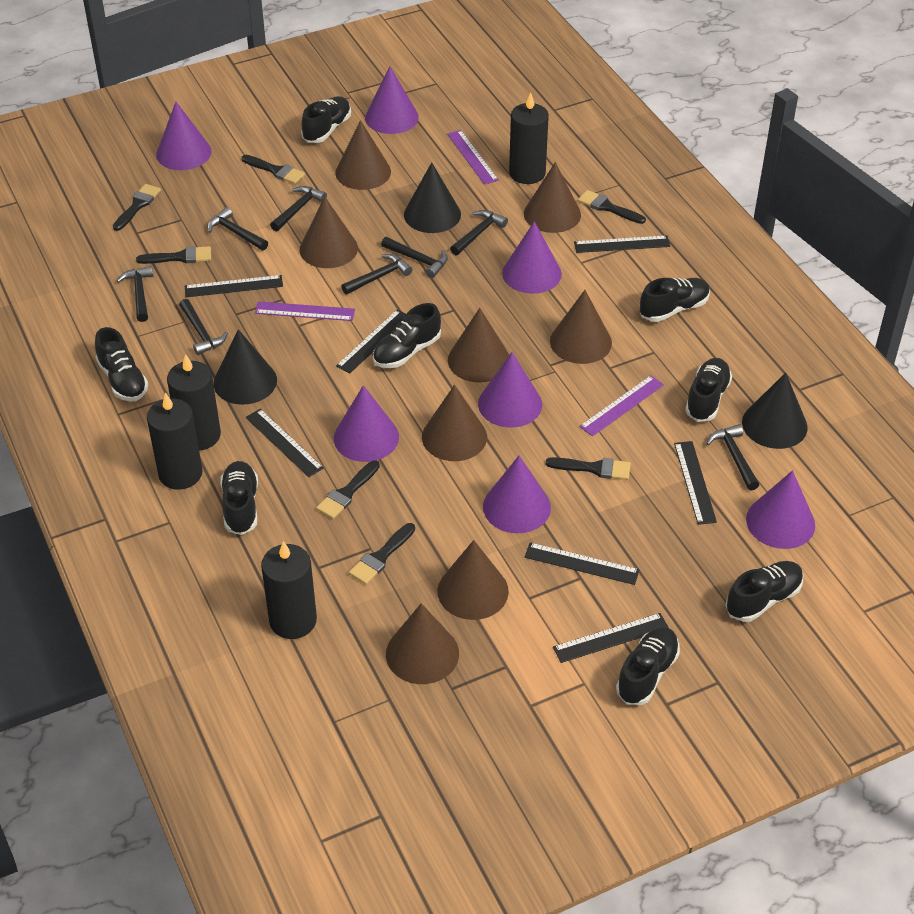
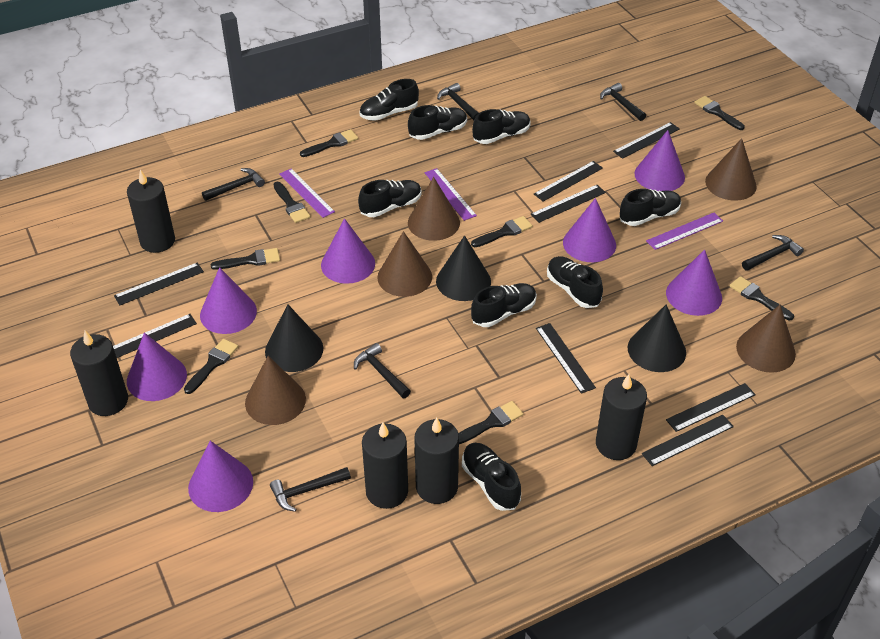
black brush: [113,184,161,231] [136,246,211,264] [242,155,305,184] [316,460,380,519] [349,523,415,584] [546,457,631,480] [578,190,646,224] = 7 -> [184,339,238,394] [210,248,280,270] [273,182,310,223] [300,129,358,157] [458,401,523,444] [471,216,533,247] [694,96,745,130] [730,276,794,320] = 8
black candle: [147,392,203,490] [167,354,221,450] [261,541,317,639] [509,92,549,184] = 4 -> [70,331,128,416] [127,169,175,253] [362,422,408,509] [414,417,459,504] [596,374,647,460] = 5
black hammer: [117,266,154,322] [179,299,228,355] [207,207,268,250] [270,186,327,232] [341,254,413,294] [381,237,448,278] [450,210,508,255] [706,424,759,490] = 8 -> [202,168,265,201] [270,467,351,512] [354,343,411,398] [437,83,479,120] [600,83,646,121] [742,235,804,271] = 6
black ruler: [185,275,283,297] [246,409,324,477] [336,309,406,373] [525,542,640,585] [553,613,669,663] [574,236,670,253] [674,441,717,525] = 7 -> [113,314,197,358] [114,262,204,305] [530,185,606,223] [534,161,603,202] [536,323,596,394] [613,122,680,159] [642,415,734,466] [666,383,756,432] = 8
brown cone: [299,197,358,268] [335,120,391,190] [386,603,459,684] [422,385,487,461] [437,540,509,620] [448,308,509,383] [524,162,581,233] [550,290,612,364] = 8 -> [245,356,306,425] [377,231,432,297] [408,177,460,241] [705,138,757,201] [736,305,796,373] = 5

